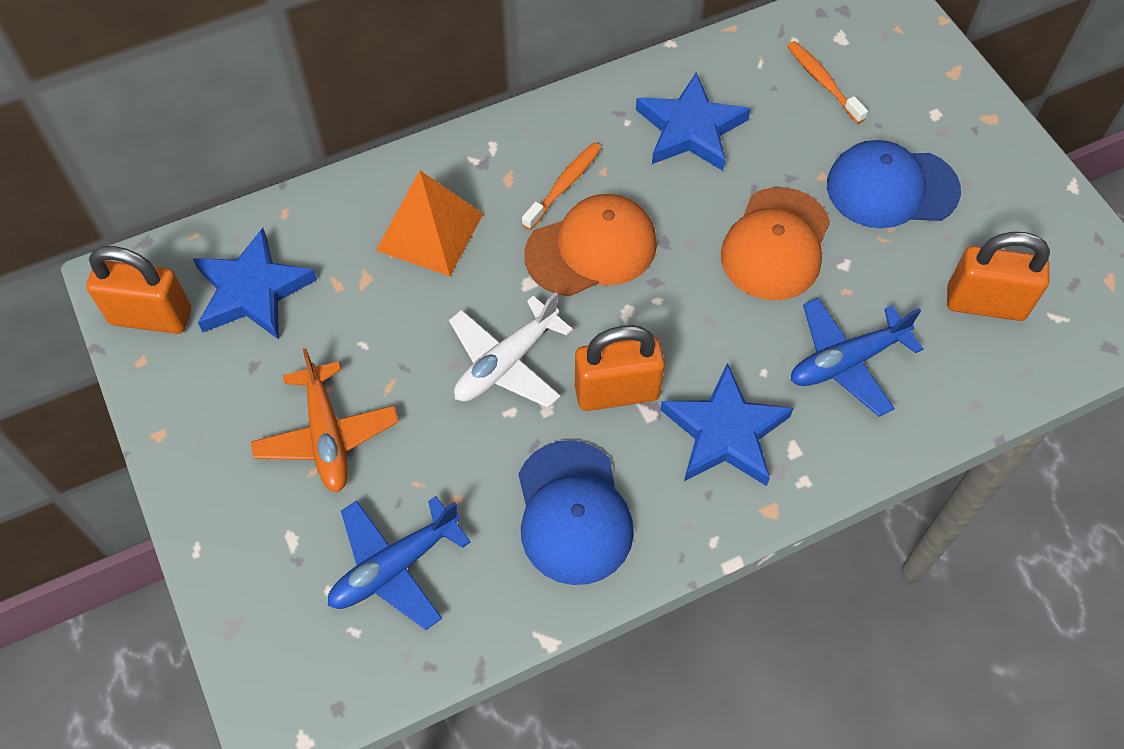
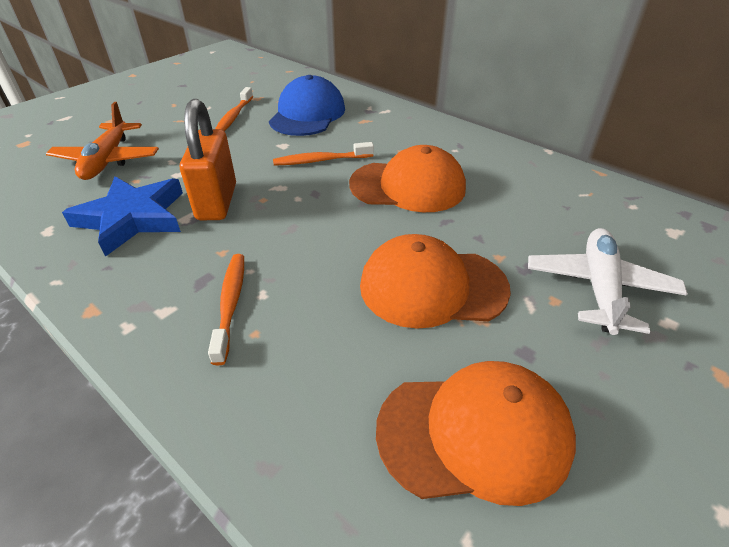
blue cap: [519,440,634,585] [827,140,961,228] = 2 -> [269,75,345,136] = 1
blue plane: [328,496,471,630] [791,298,923,417] = 2 -> none = 0
blue star: [193,228,317,340] [636,73,751,171] [660,363,793,486] = 3 -> [62,176,183,257] = 1
orange cap: [524,194,657,296] [721,187,830,300] = 2 -> [349,145,466,212] [360,234,511,329] [376,361,576,506] = 3
orange padlock: [86,246,191,334] [575,325,665,411] [947,232,1050,321] = 3 -> [180,99,236,221] = 1
orange pyramid: [376,170,483,276] = 1 -> none = 0
orange toothbrush: [522,142,601,230] [787,41,868,124] = 2 -> [208,254,244,365] [215,87,253,131] [273,142,374,166] = 3

